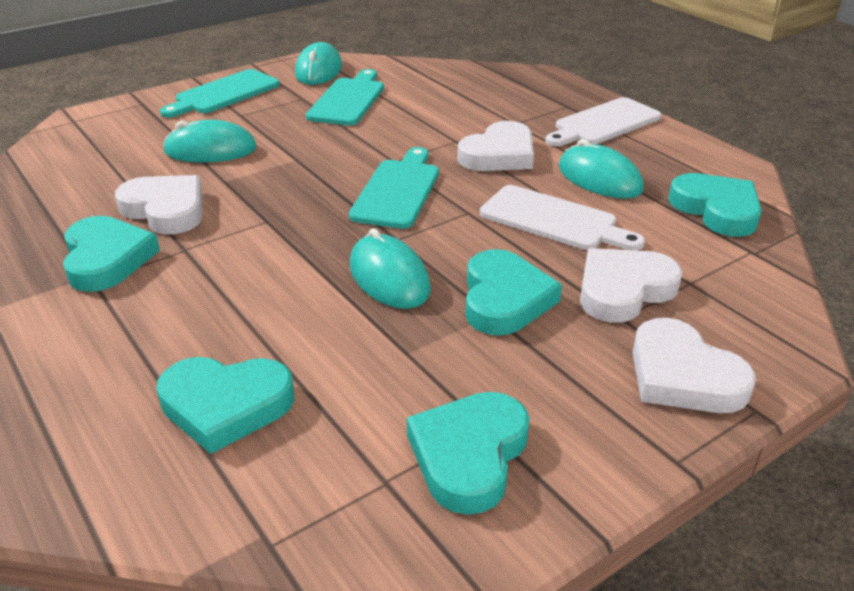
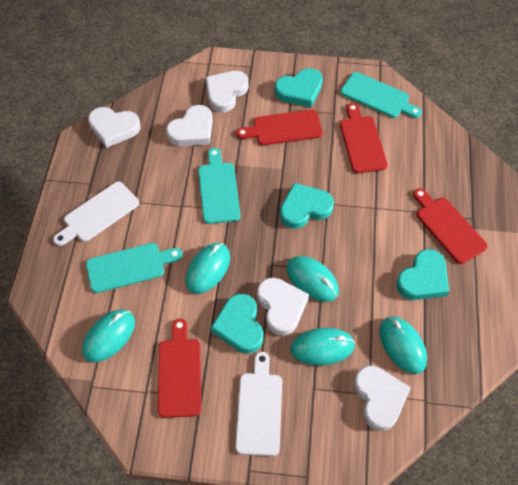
red cutting board: none = 0 -> [158,318,201,418] [236,110,323,145] [340,103,388,173] [413,188,487,264] = 4
turquoise heart: [63,216,160,292] [156,357,294,454] [407,392,530,515] [466,249,562,335] [668,173,762,237] = 5 -> [211,294,263,353] [275,68,323,107] [280,183,334,229] [396,249,449,300] = 4
turquoise mouse: [163,120,257,162] [295,42,342,85] [350,228,431,309] [559,139,643,199] = 4 -> [82,310,135,362] [186,243,230,294] [286,256,339,302] [290,328,355,365] [379,316,427,374] = 5
white heart: [115,175,202,234] [457,121,534,171] [580,248,683,323] [632,318,756,413] = 4 -> [88,107,141,148] [166,105,213,146] [206,71,249,112] [257,277,309,336] [354,366,411,431] = 5

